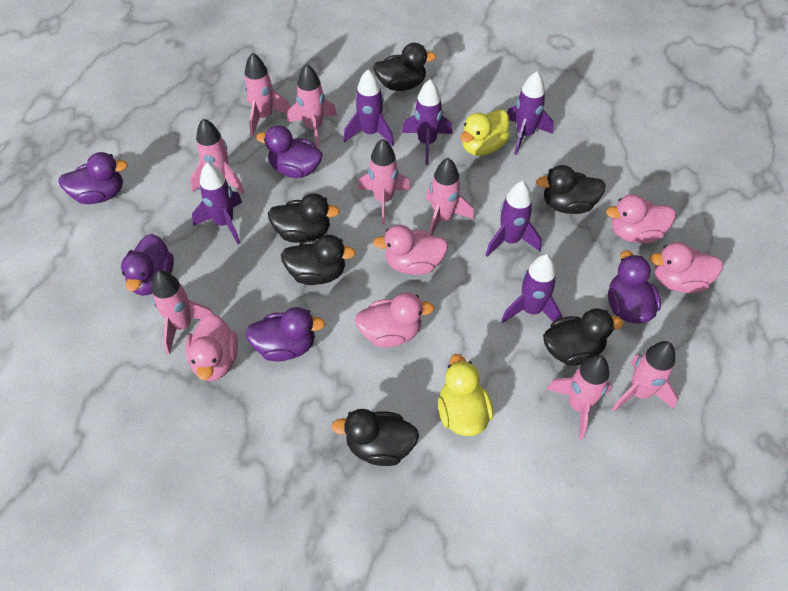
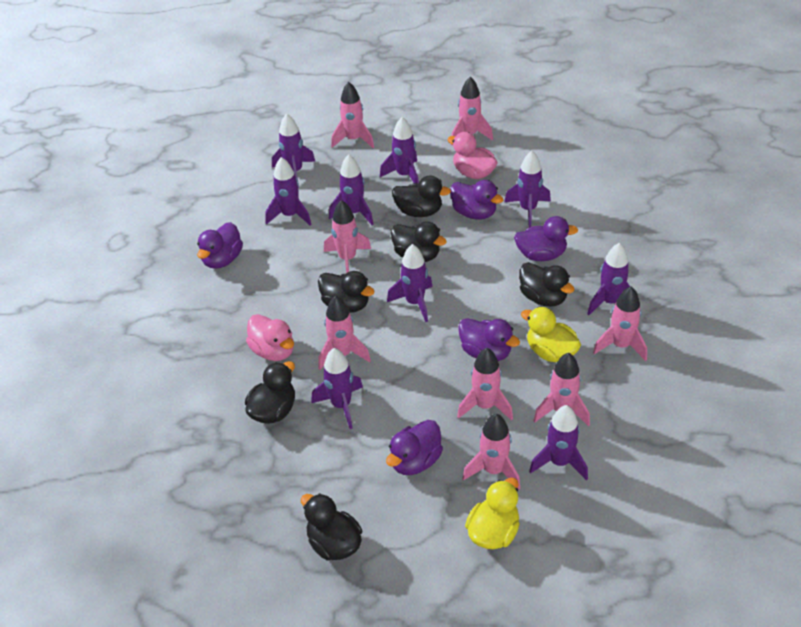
pink duck: [185,313,238,381] [355,292,434,348] [373,225,448,275] [606,194,676,243] [649,242,723,293] = 5 -> [246,314,294,361] [447,132,498,179] = 2
purple rocket: [192,162,242,244] [343,69,394,147] [402,80,452,165] [486,181,542,257] [501,254,562,323] [507,71,554,155] = 6 -> [265,157,311,225] [272,113,316,188] [311,348,363,429] [329,154,373,225] [380,117,419,183] [387,244,433,322] [504,151,551,228] [529,405,588,481] [587,243,630,315] = 9

